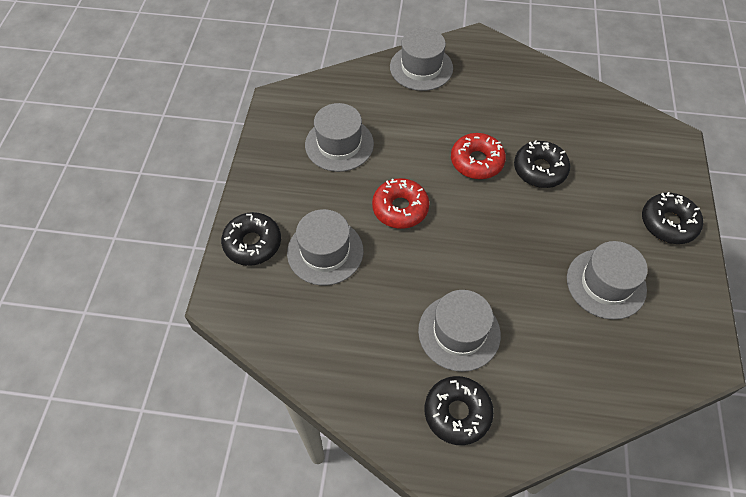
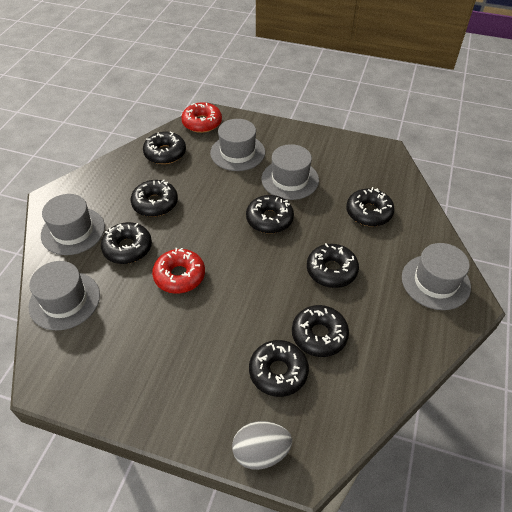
black donut: [221,212,281,266] [425,376,494,445] [514,140,570,188] [642,192,703,244] = 4 -> [101,222,152,264] [131,180,178,217] [143,132,186,164] [246,195,294,234] [249,340,309,397] [292,305,349,357] [307,243,359,288] [346,187,395,226] = 8
grey egg: none = 0 -> [232,421,292,470] = 1

